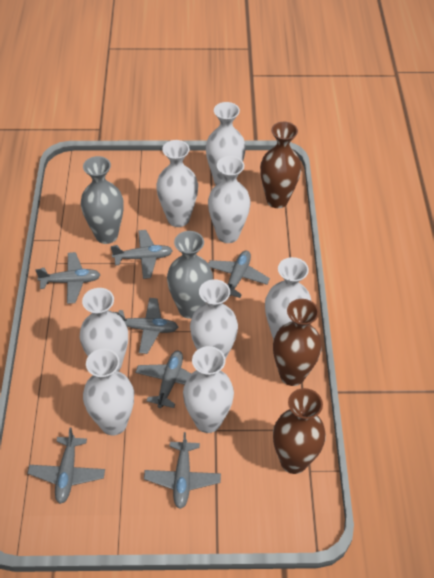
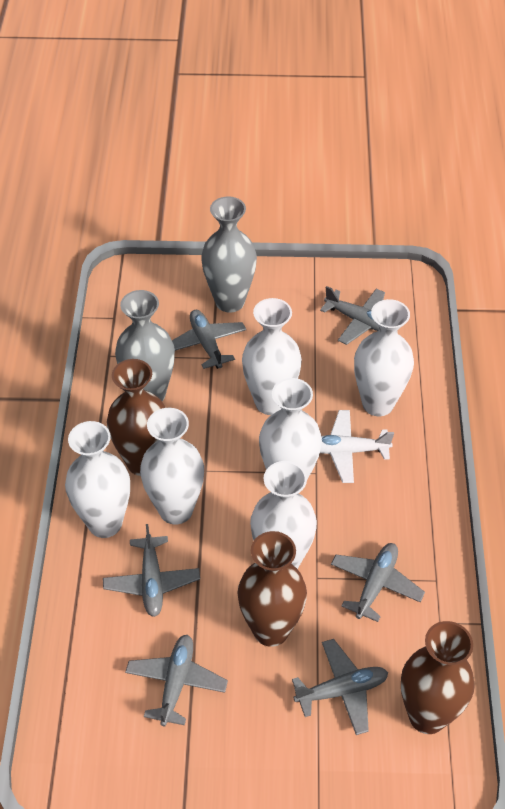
grey plane: [27,428,105,504] [35,252,101,304] [111,230,173,279] [114,298,178,354] [135,351,192,408] [144,432,221,509] [208,251,270,298] = 7 -> [103,524,200,617] [125,635,228,726] [172,310,246,369] [292,639,388,735] [320,286,385,345] [331,543,425,622] = 6
white plane: none = 0 -> [320,410,394,483] = 1
white vase: [80,288,128,371] [83,349,134,435] [156,140,198,227] [183,346,234,433] [190,279,238,360] [206,102,246,185] [208,156,250,243] [265,257,311,339] = 8 -> [65,421,130,538] [140,408,204,525] [242,298,302,415] [250,461,317,569] [259,378,322,480] [354,299,414,416] = 6

